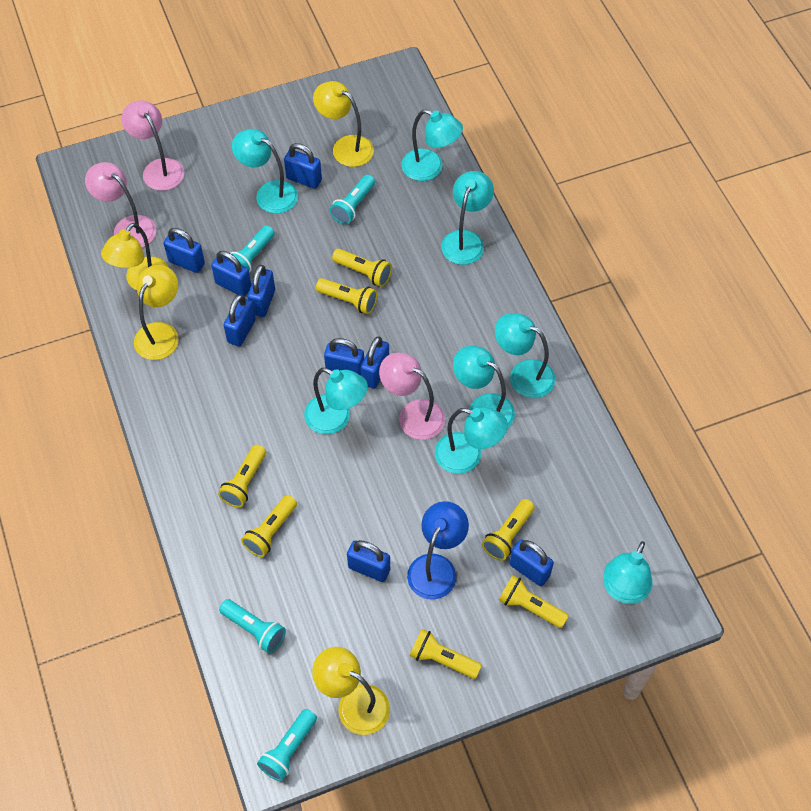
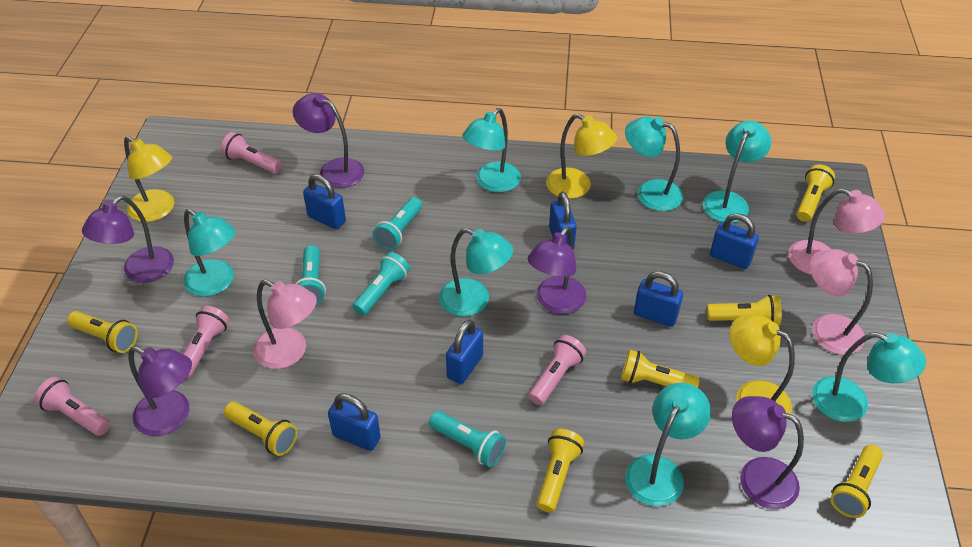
blue lamp: [407,501,469,600] = 1 -> none = 0
blue padlock: [163,228,205,273] [211,251,251,297] [224,294,256,346] [248,265,275,317] [284,143,322,189] [324,338,364,375] [347,540,390,582] [361,337,389,389] [510,539,554,586] = 9 -> [303,174,346,229] [328,393,381,451] [446,319,483,384] [549,192,577,250] [634,271,683,327] [710,213,759,269] = 6
pink flashlight: none = 0 -> [34,377,110,436] [183,306,229,378] [221,132,282,174] [529,335,586,405] = 4
purple lamp: none = 0 -> [82,196,174,283] [128,346,192,436] [293,93,364,188] [528,227,587,314] [732,396,804,509] = 5
turquoise lamp: [232,129,298,214] [304,368,368,434] [401,109,463,181] [435,407,508,474] [441,171,494,265] [453,345,515,429] [495,313,555,398] [603,541,653,604] = 8 -> [184,209,236,296] [439,228,513,316] [462,108,521,192] [625,117,683,211] [625,383,711,506] [703,121,772,223] [812,332,926,422] = 7
yellow lamp: [101,223,169,290] [134,265,179,360] [312,647,390,735] [313,81,374,167] = 4 -> [124,136,174,222] [546,114,617,199] [730,315,795,420] = 3

